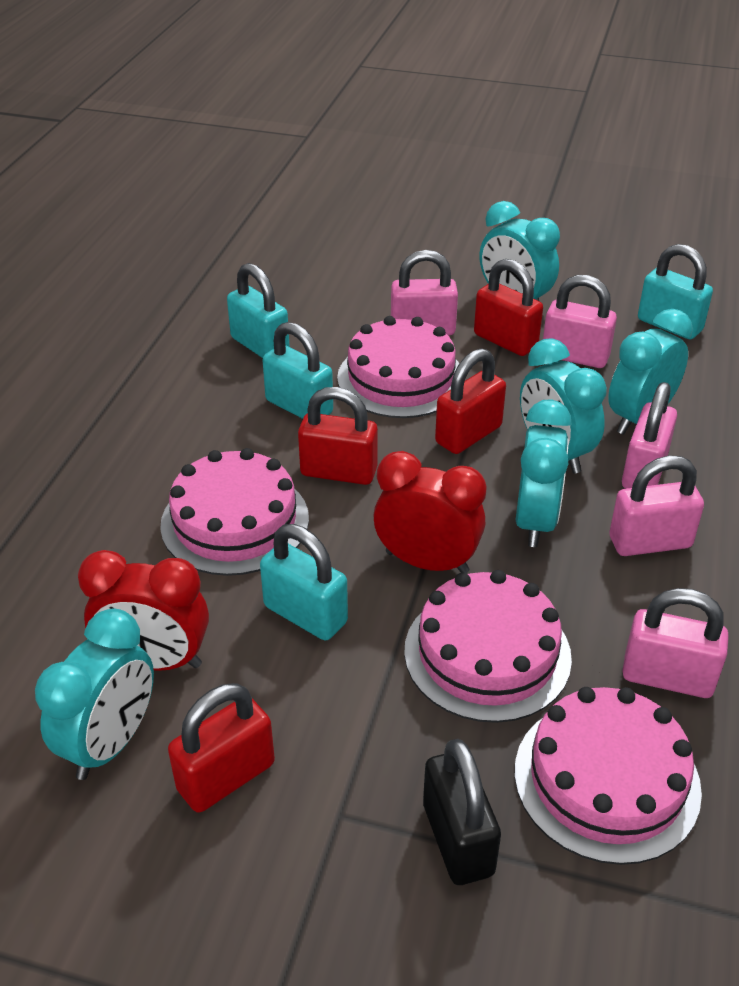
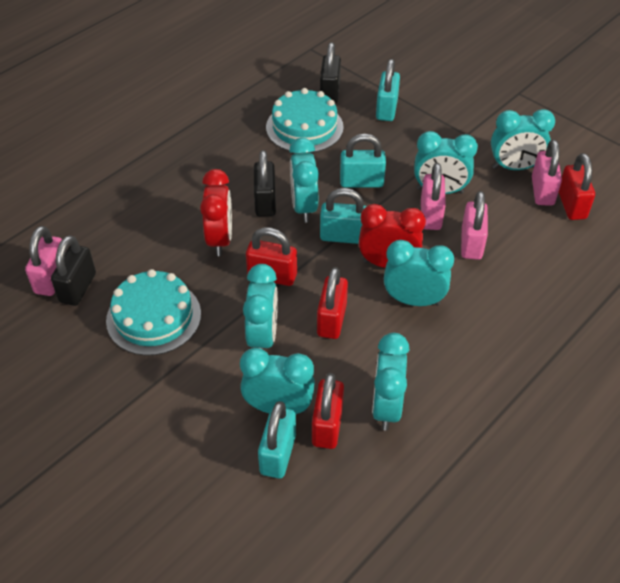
black padlock: [423,739,501,885] = 1 -> [51,235,96,306] [254,150,276,217] [320,42,341,103] = 3
pink cake: [160,448,309,576] [337,316,459,418] [404,570,572,723] [514,687,702,865] = 4 -> none = 0
pink padlock: [391,250,458,336] [543,275,617,368] [609,456,704,556] [622,382,677,489] [622,588,729,698] = 5 -> [25,226,62,296] [421,163,446,230] [461,191,488,260] [532,139,562,206] = 4
turquoise cake: none = 0 -> [106,269,201,356] [266,88,344,153] = 2
turquoise clock: [35,609,154,780] [480,201,560,301] [516,399,572,547] [520,338,607,474] [608,309,693,435] = 5 -> [240,348,315,414] [243,264,278,350] [289,138,319,223] [372,333,409,431] [384,240,454,306] [414,131,478,194] [491,109,555,170] = 7

